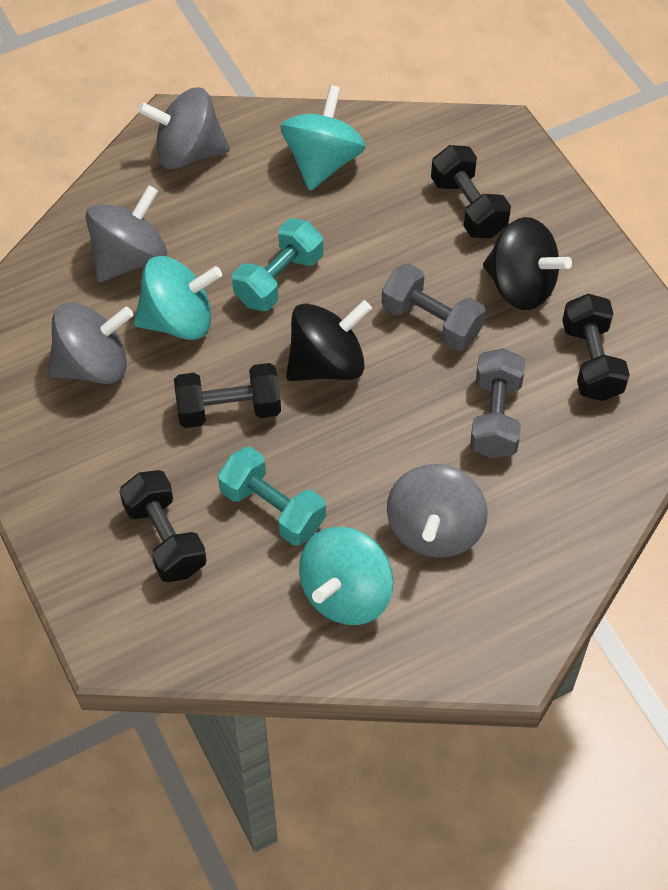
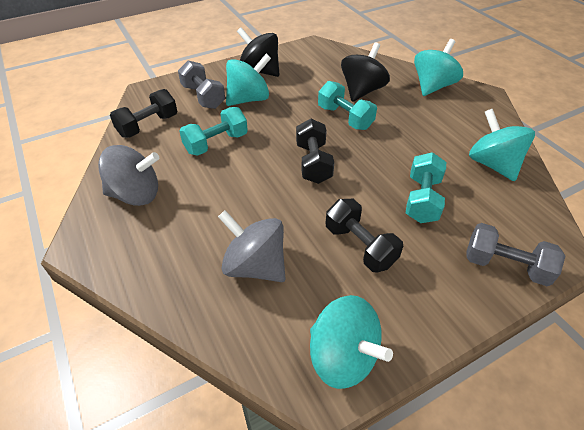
black dumbbell: [119,470,207,582] [174,363,281,428] [431,145,511,238] [562,294,630,401] = 4 -> [110,89,177,138] [296,119,334,184] [326,199,403,273] = 3
grey spinning top: [48,302,133,384] [85,185,167,282] [137,87,230,169] [387,464,488,558] = 4 -> [98,145,159,206] [218,210,286,282] = 2
turquoise dumbbell: [218,447,326,546] [232,219,323,311] = 2 -> [179,107,248,156] [318,81,377,130] [406,152,446,223] = 3
turquoise spinning top: [134,256,222,340] [280,85,366,191] [299,527,393,625] = 3 -> [226,54,271,106] [310,295,393,389] [414,39,463,96] [469,109,535,181] = 4

